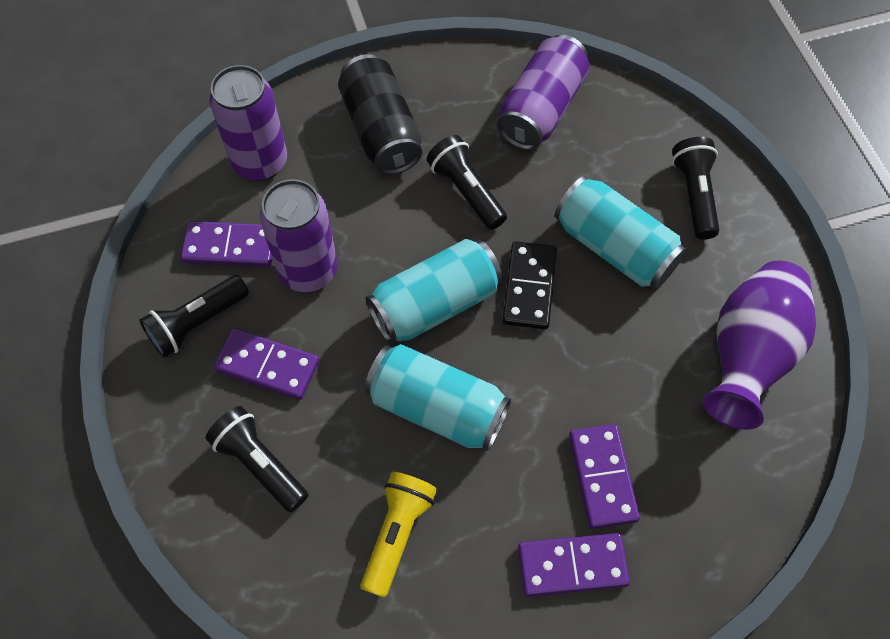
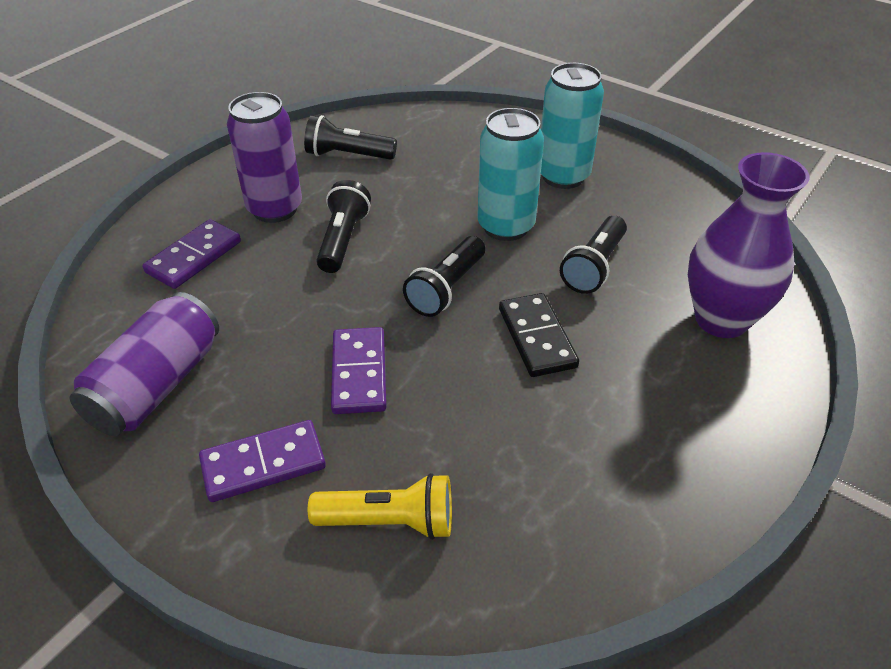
black can: [338,54,422,175] = 1 -> none = 0
purple can: [210,65,287,181] [260,179,338,292] [497,35,590,150] = 3 -> [70,292,219,436] [227,92,302,223] = 2
purple domino: [181,221,272,267] [214,328,319,400] [518,533,630,597] [569,424,640,529] = 4 -> [143,219,241,289] [199,420,326,502] [331,327,387,414] = 3
turquoise can: [365,239,503,344] [365,344,511,451] [555,176,686,289] = 3 -> [477,108,544,241] [541,63,604,189] = 2

